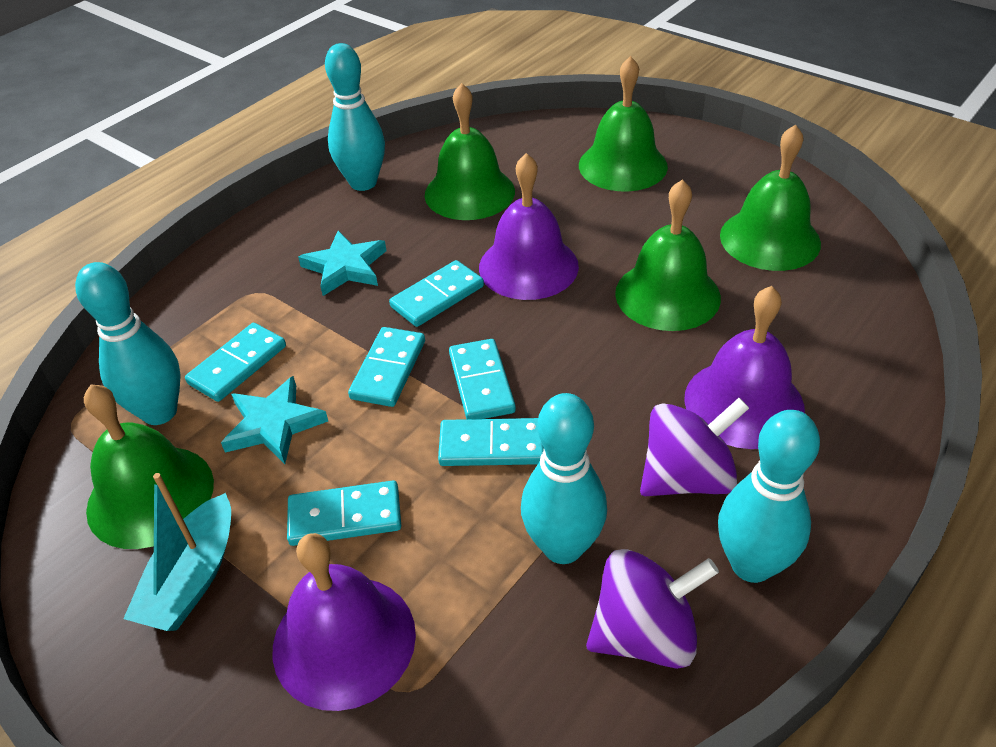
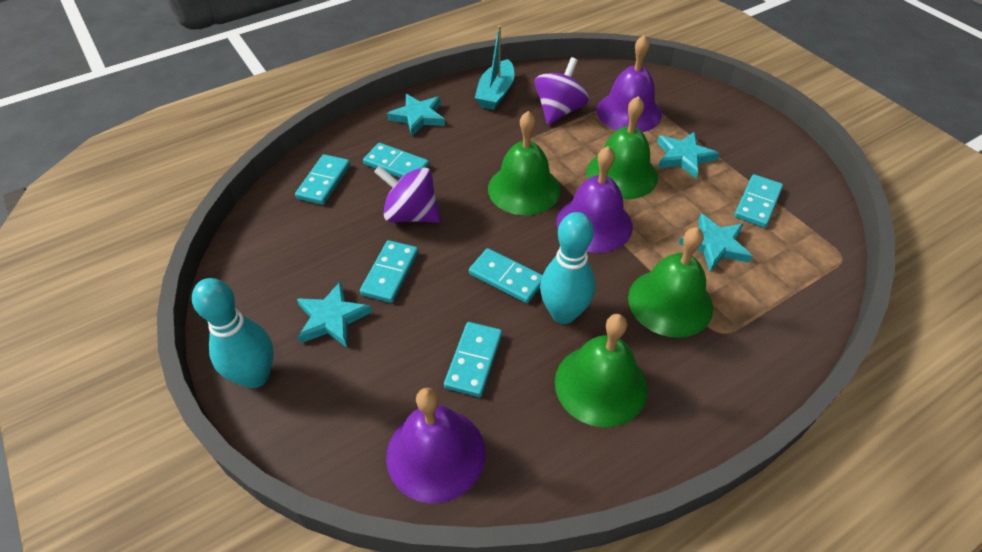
green bell: [84,384,214,549] [425,83,515,220] [579,56,668,191] [615,179,721,331] [720,124,821,271] = 5 -> [488,111,560,215] [555,314,647,427] [586,96,658,199] [628,227,713,338] = 4
turquoise bowling pin: [75,262,181,425] [325,43,385,191] [521,393,607,564] [718,410,820,583] = 4 -> [192,278,274,388] [540,212,595,324] = 2
turquoise star: [221,376,328,464] [298,231,387,296] = 2 -> [297,281,372,347] [387,94,445,136] [657,131,719,179] [679,213,752,271] = 4

